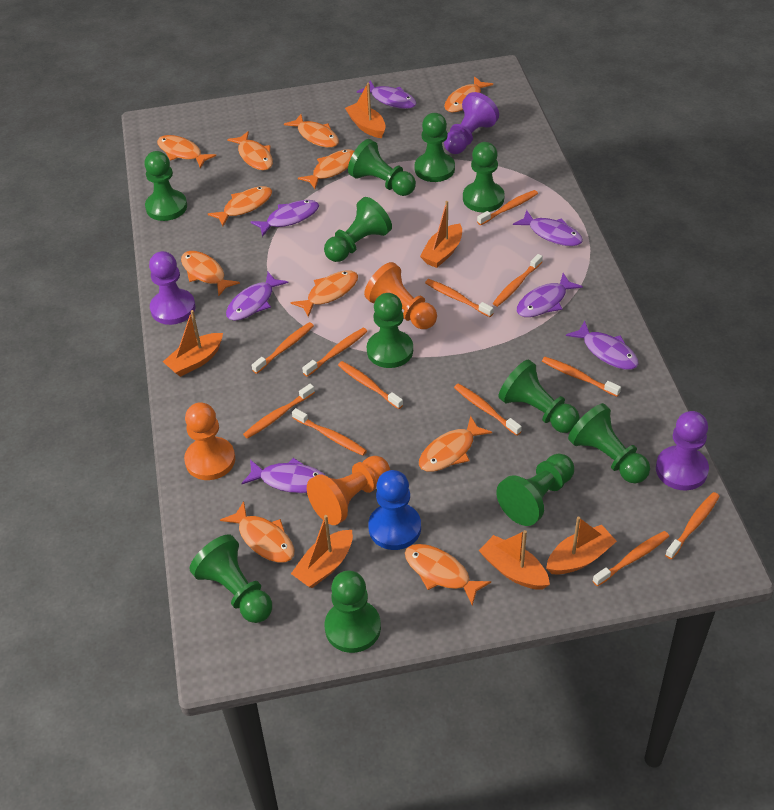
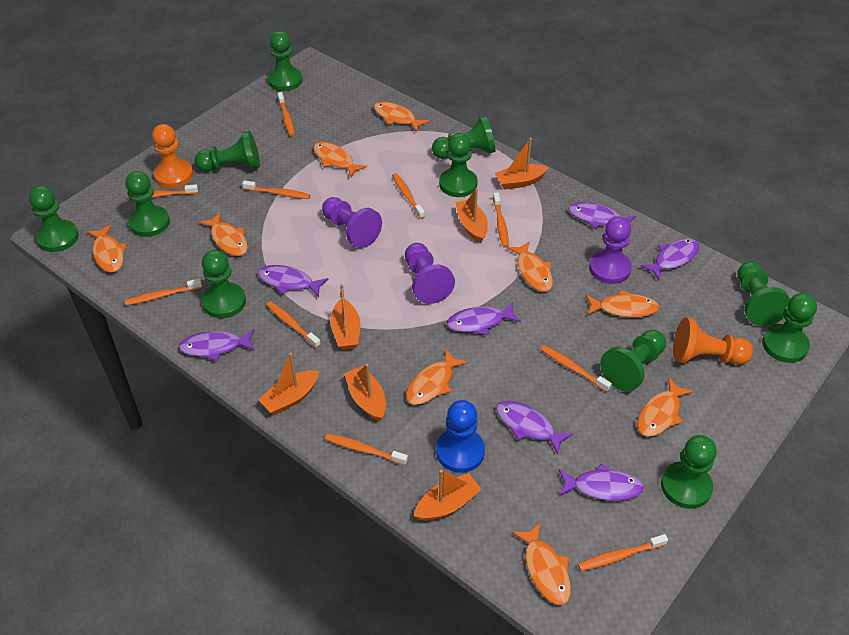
orange fish: [157,135,216,168] [181,251,240,296] [208,186,272,226] [220,501,294,563] [227,131,273,171] [284,114,339,148] [291,270,358,317] [298,149,354,189] [405,544,491,606] [419,416,492,472] [444,76,493,112] = 11 -> [87,224,127,272] [199,212,248,256] [314,142,367,178] [374,101,429,132] [406,349,468,405] [507,241,553,292] [512,522,571,605] [586,290,659,317] [637,377,694,437] = 9
orange pawn: [184,402,235,480] [307,456,390,525] [364,262,437,329] = 3 -> [152,124,193,188] [673,317,753,365] = 2
orange toothbrush: [243,384,315,439] [252,322,314,374] [292,408,367,456] [302,328,367,377] [338,361,403,409] [425,279,494,317] [454,383,522,436] [477,190,538,225] [493,254,543,307] [542,357,621,397] [592,531,669,586] [665,492,720,559] = 12 -> [125,278,202,305] [127,184,198,199] [242,180,310,199] [266,301,321,348] [277,92,295,136] [325,433,408,465] [392,173,425,219] [493,193,509,248] [540,345,612,392] [578,534,668,571] = 10

